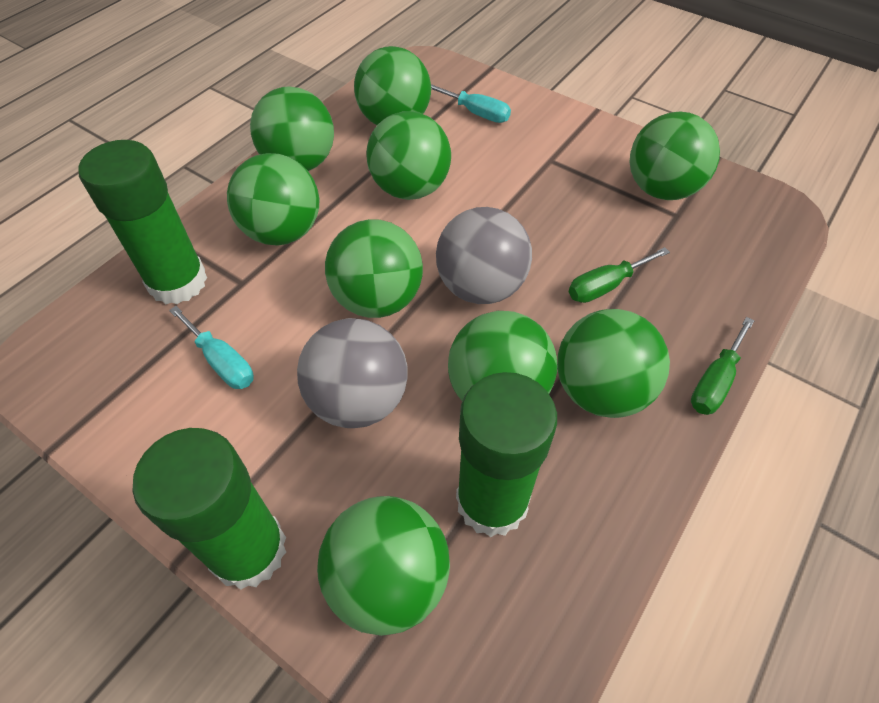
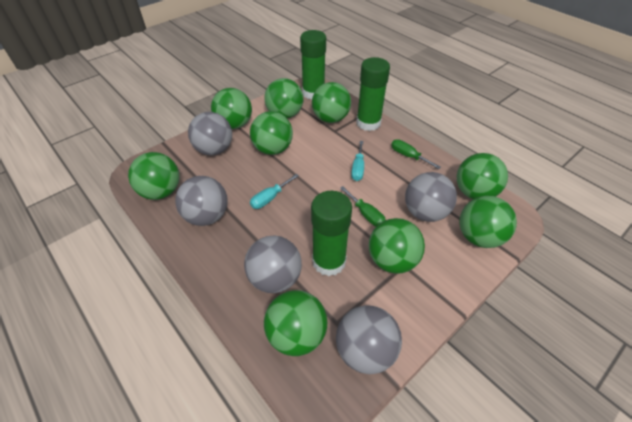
grey ball: [297,318,408,428] [436,207,532,304] = 2 -> [175,176,228,226] [188,112,232,155] [244,236,302,293] [336,305,402,374] [405,172,457,222] = 5

